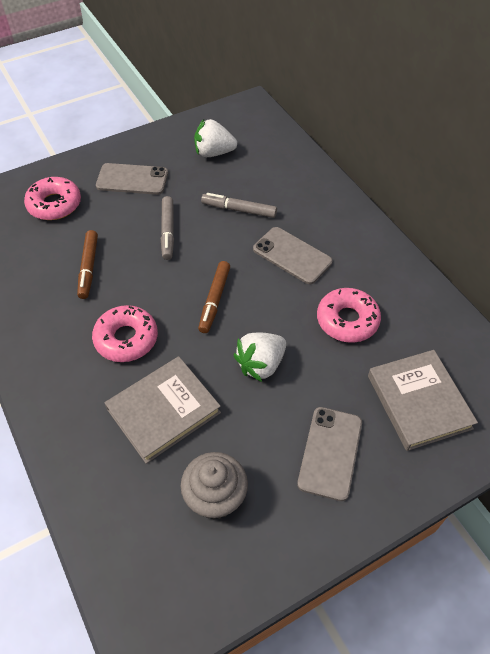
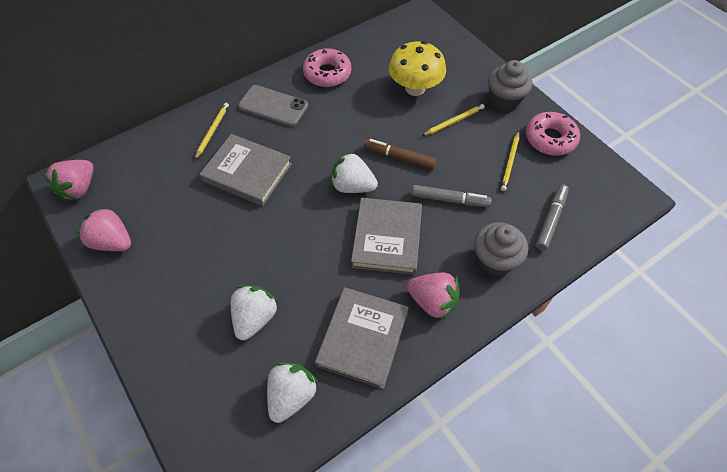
brown marker: [77,230,98,299] [198,261,230,333] = 2 -> [364,139,437,170] = 1
grey book: [105,356,221,464] [368,350,478,451] = 2 -> [199,134,292,206] [315,287,409,389] [351,198,422,275] = 3
grey cupcake: [181,452,248,519] = 1 -> [474,222,528,276] [488,60,532,111] = 2
grey phone: [96,163,168,195] [253,227,333,284] [297,407,362,501] = 3 -> [238,85,308,127] = 1
pink donut: [24,177,81,220] [92,305,158,362] [317,288,381,343] = 3 -> [303,48,351,87] [526,112,580,156] = 2
pink strawberry: none = 0 -> [43,160,94,201] [77,206,131,251] [407,272,460,321] = 3
white strawberry: [194,119,237,157] [233,333,286,382] = 2 -> [231,285,279,340] [267,362,319,423] [331,151,378,193] = 3
yellow mushroom: none = 0 -> [389,41,446,96] = 1
yellow pencil: none = 0 -> [195,103,229,160] [422,104,485,136] [501,131,519,191] = 3

